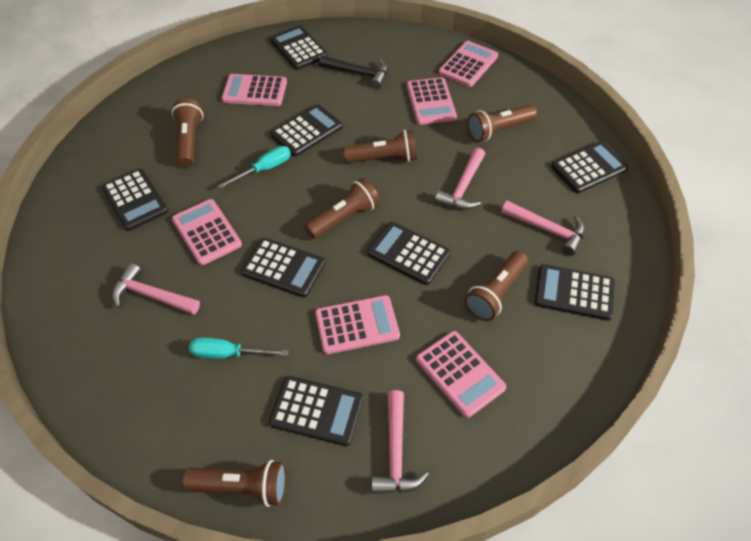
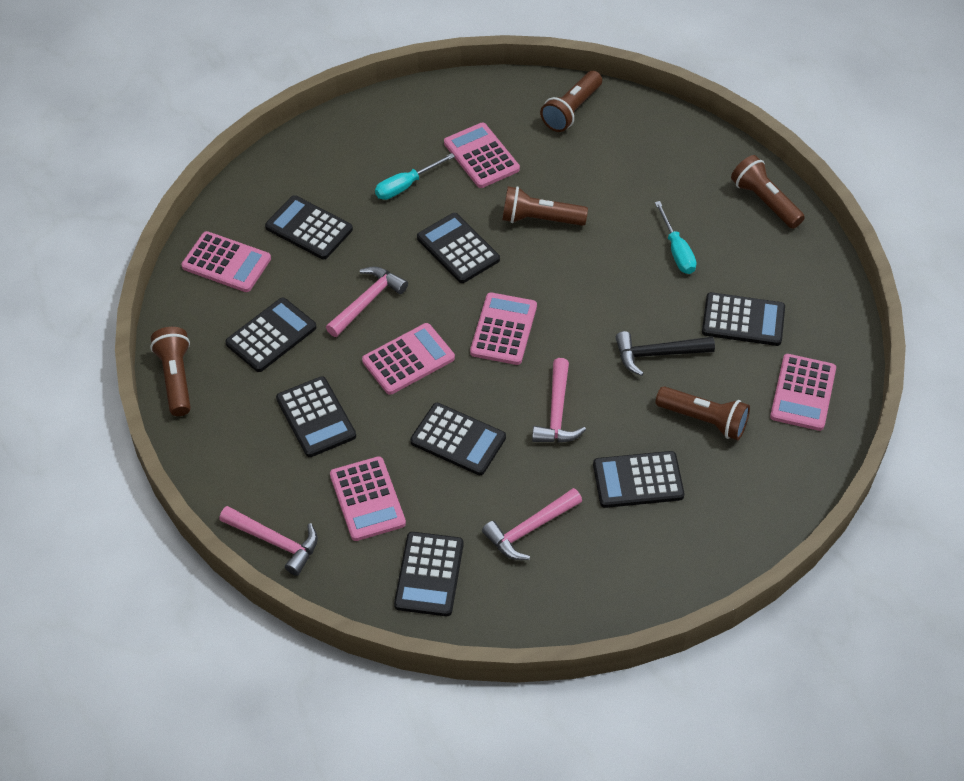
brown flashlight: [172,98,203,167] [182,460,287,507] [304,178,380,239] [343,130,417,163] [464,251,528,321] [467,105,537,142] = 6 -> [150,327,191,416] [502,186,588,226] [540,71,602,132] [656,386,750,440] [731,155,805,229] = 5

